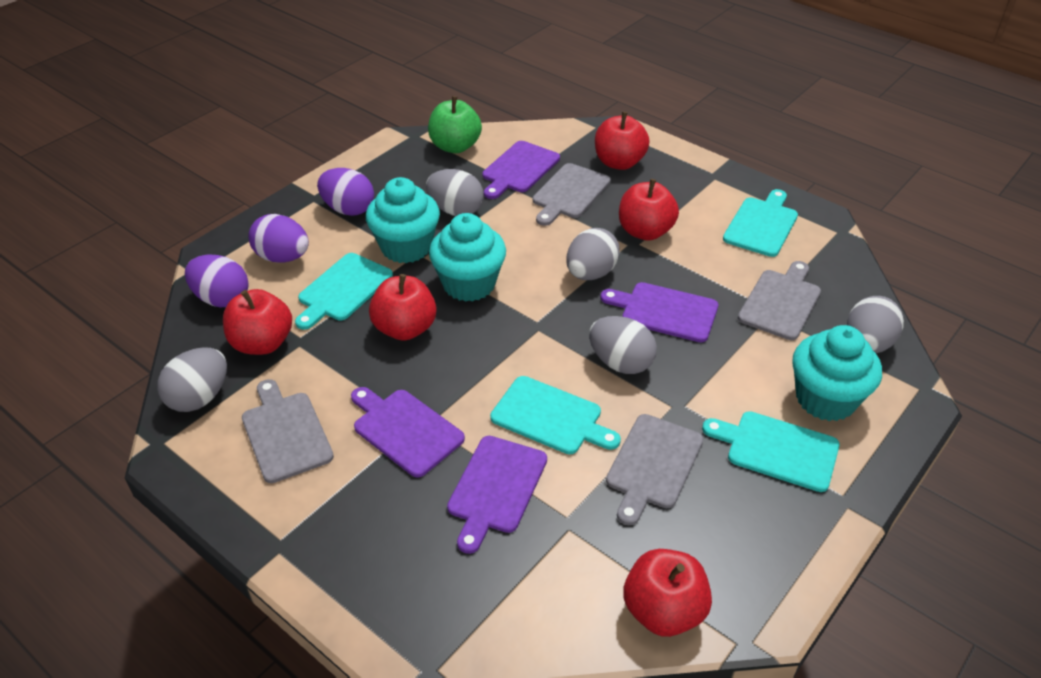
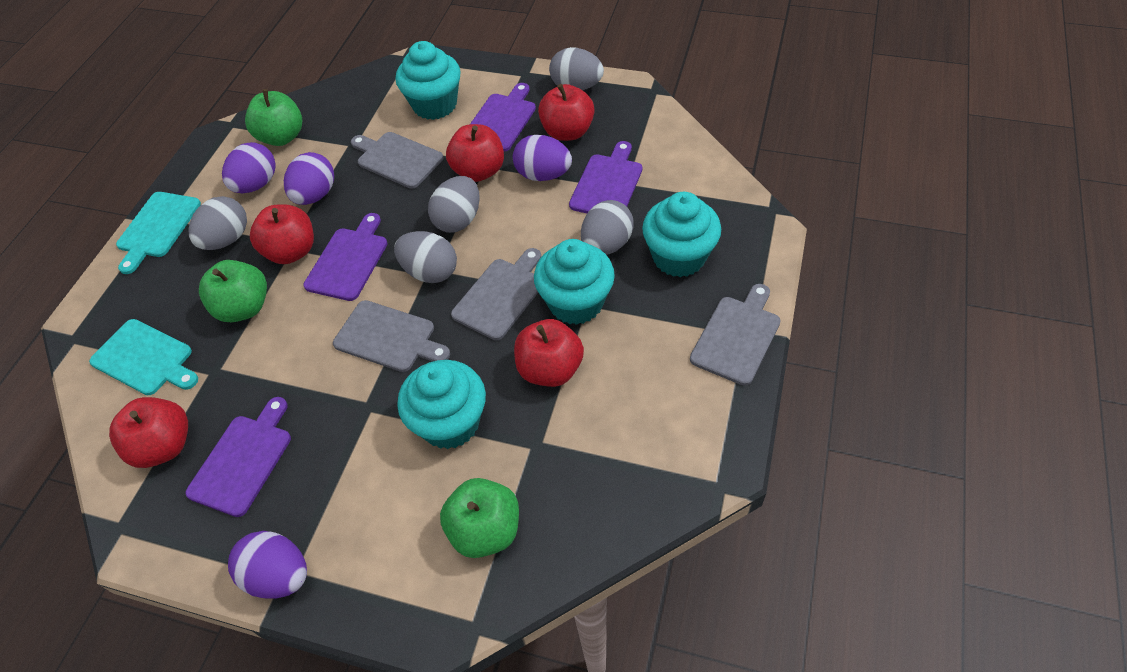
green apple: [428,96,482,153] = 1 -> [199,260,267,322] [245,89,303,146] [440,478,519,558] = 3
purple egg: [185,255,249,307] [248,214,309,263] [317,168,374,216] = 3 -> [222,142,276,193] [228,531,307,599] [284,152,334,205] [513,135,572,181] = 4
turquoise cupcake: [366,177,440,263] [429,213,506,302] [792,325,882,421] = 3 -> [396,41,461,120] [397,360,486,449] [534,239,615,325] [642,192,721,277] = 4
turquoise cutting board: [295,253,393,330] [490,376,621,454] [702,411,840,492] [723,189,798,257] = 4 -> [89,319,198,395] [116,192,201,274] = 2

